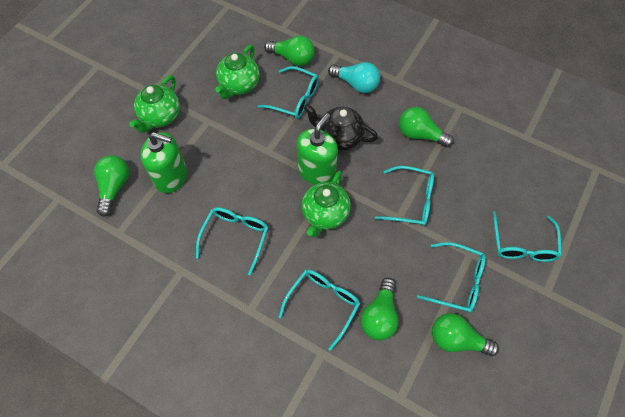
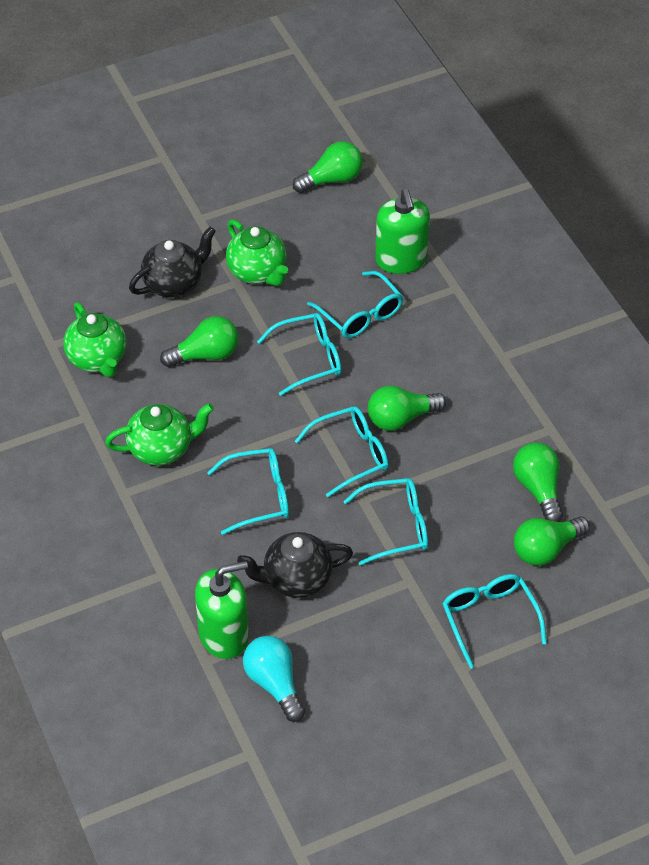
black teapot: [304,104,378,150] = 1 -> [129,227,216,298] [237,532,353,598] = 2

